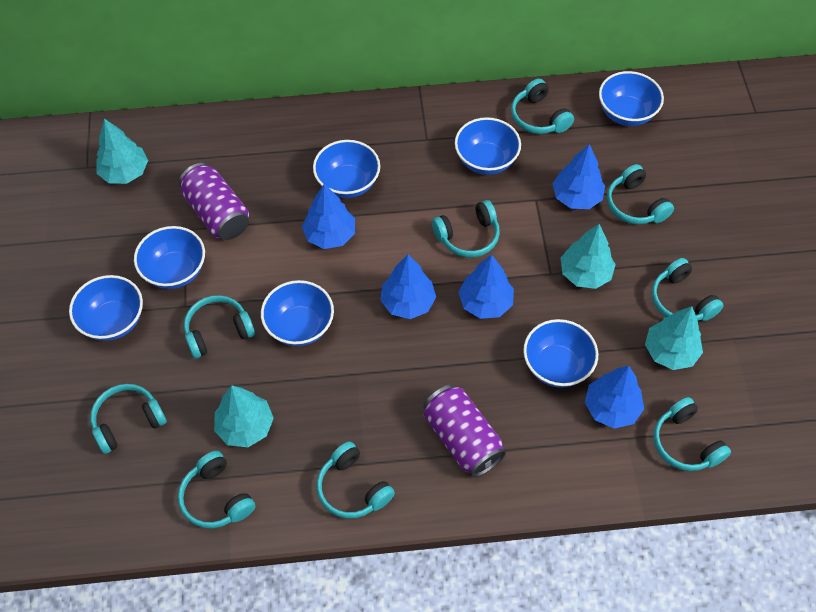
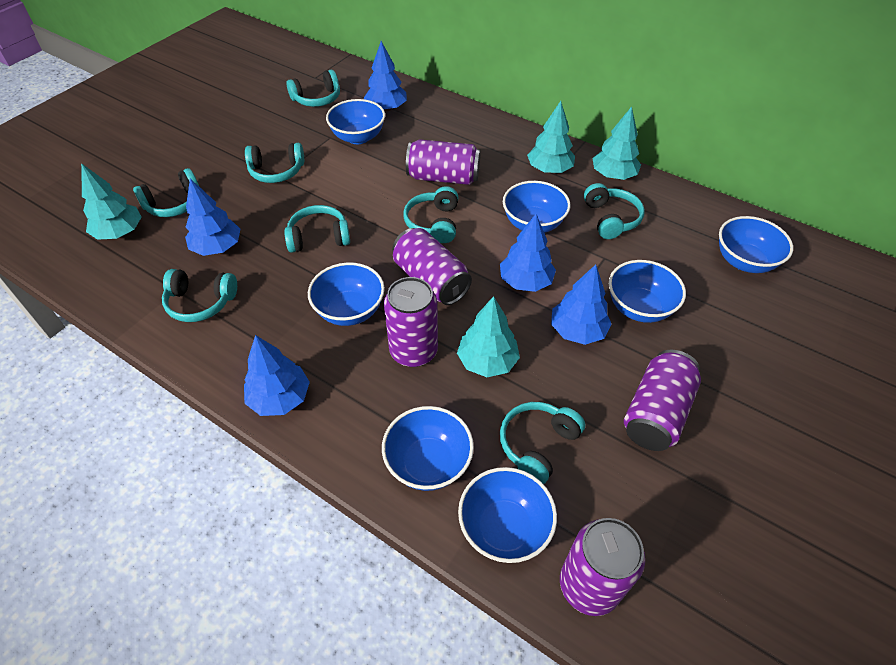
purple can: [179,163,249,240] [424,385,506,477] = 2 -> [384,277,438,367] [392,228,472,305] [406,139,480,185] [560,518,645,616] [624,350,701,451] = 5
turquoise headphones: [90,384,167,454] [178,451,255,529] [184,295,255,358] [317,442,395,519] [432,200,500,257] [511,78,574,134] [607,164,674,224] [652,258,724,321] [653,397,731,471] = 9 -> [133,168,199,217] [162,269,237,322] [245,143,304,183] [284,205,350,253] [287,70,340,107] [403,186,458,243] [500,402,585,484] [584,183,645,239] = 8

